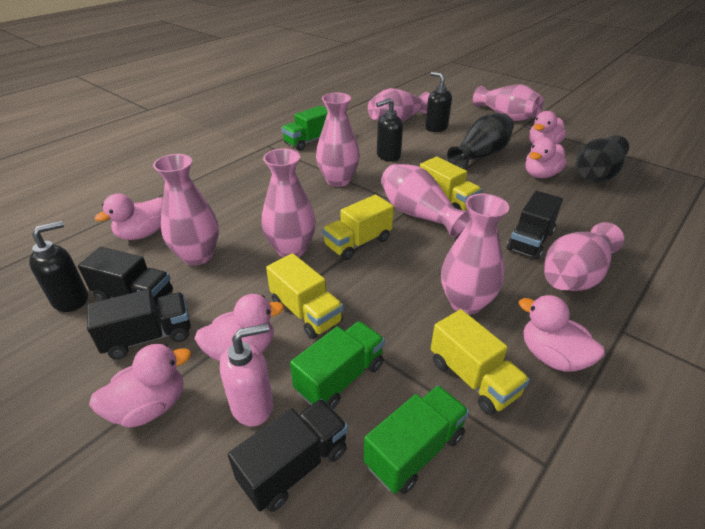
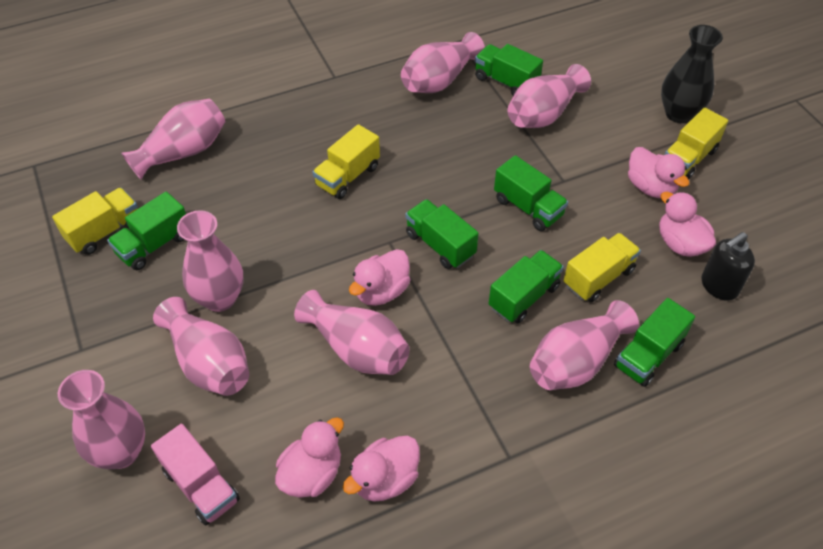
black soap dispenser: [29,221,88,312] [376,98,403,162] [425,72,452,132] = 3 -> [701,232,755,301] = 1
black truck: [78,247,173,306] [87,289,191,359] [228,399,348,512] [507,191,563,260] = 4 -> none = 0
black vase: [447,113,514,169] [576,135,629,183] = 2 -> [661,25,723,123] = 1
green truck: [281,106,328,151] [290,321,385,409] [364,385,469,494] = 3 -> [107,192,186,270] [405,199,479,269] [475,44,543,95] [489,250,564,323] [494,155,568,231] [614,298,695,387] = 6
pink duck: [89,344,191,428] [95,194,163,240] [194,294,284,361] [519,295,605,372] [526,138,567,178] [529,111,567,144] = 6 -> [275,417,344,498] [343,436,420,502] [349,249,410,306] [628,147,690,198] [659,192,716,257] = 5
pink soap dispenser: [220,323,273,426] = 1 -> none = 0
pink truck: none = 0 -> [151,424,240,525] = 1

